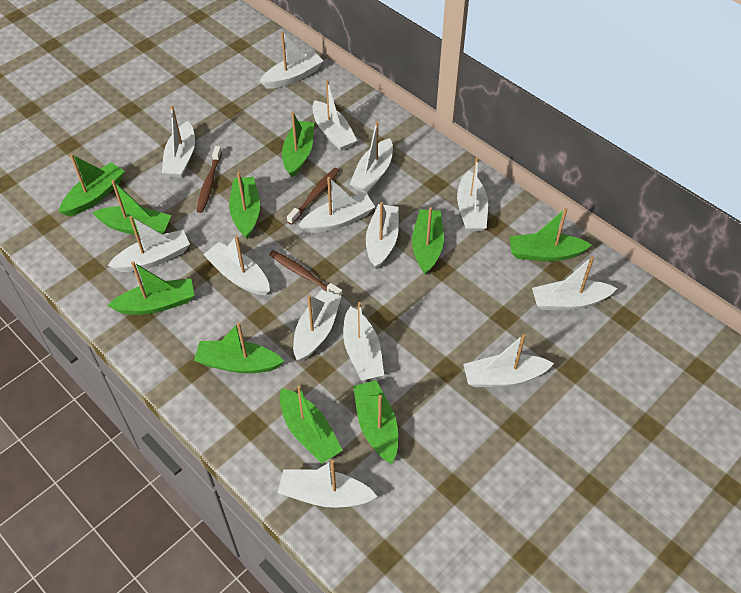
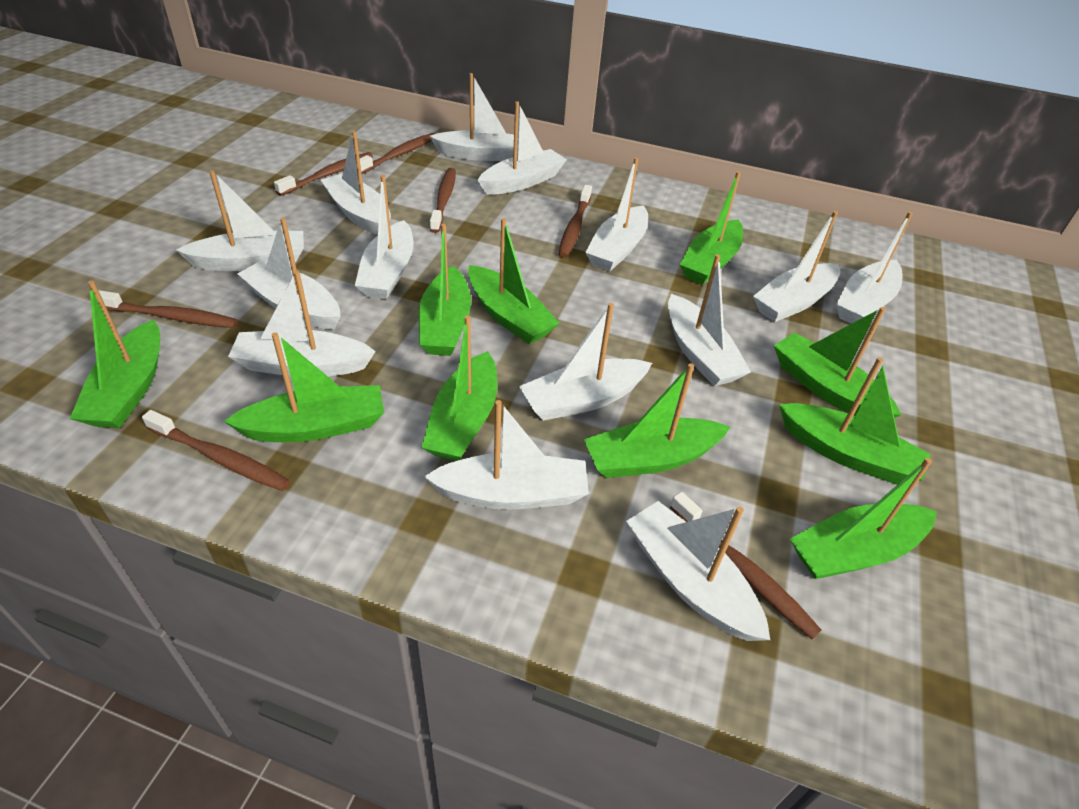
brown toothbrush: [197,146,222,213] [269,250,343,297] [287,168,340,225] = 3 -> [98,290,238,328] [142,410,290,491] [274,152,373,196] [360,133,436,174] [430,168,456,233] [558,185,592,258] [670,492,821,639] = 7

